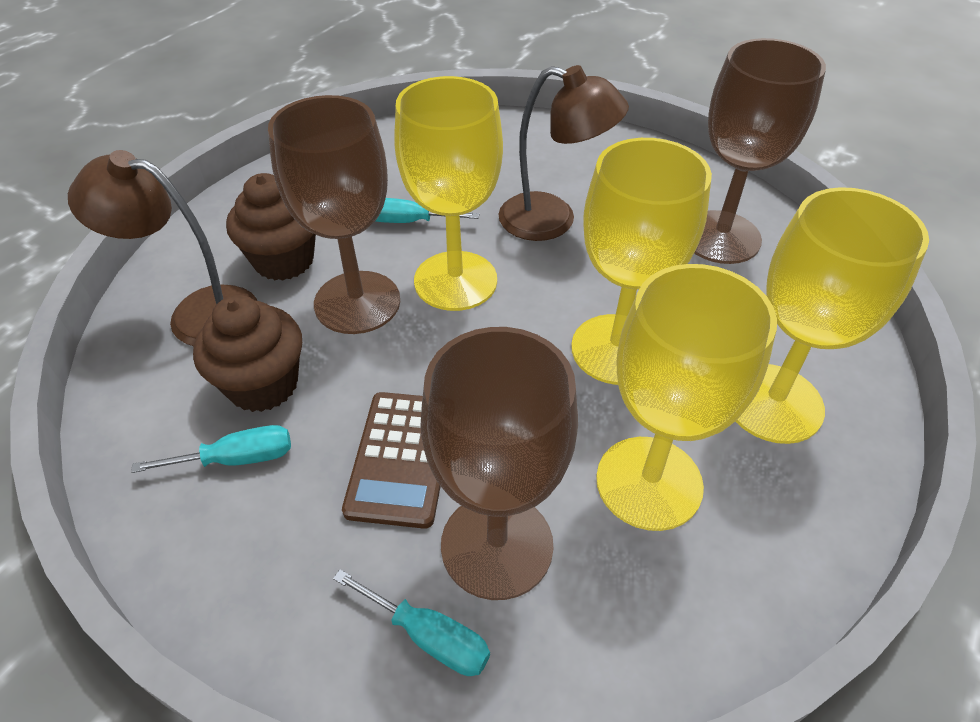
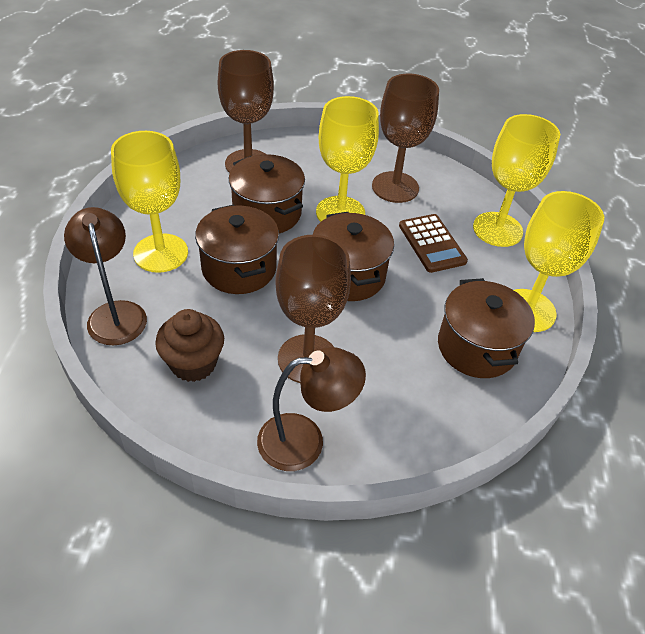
brown cupcake: [193,295,302,412] [226,173,316,281] = 2 -> [155,309,224,382] = 1
brown pot: none = 0 -> [195,205,279,294] [229,154,305,233] [313,212,394,301] [438,278,535,378] = 4
turquoise screwdriver: [131,425,291,473] [333,569,490,676] [376,198,479,223] = 3 -> none = 0

